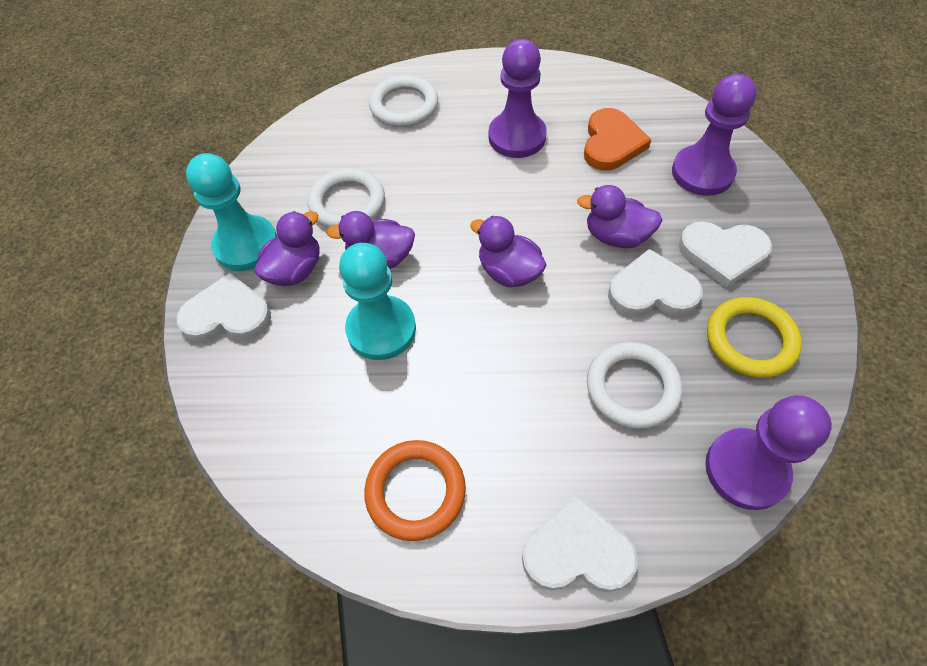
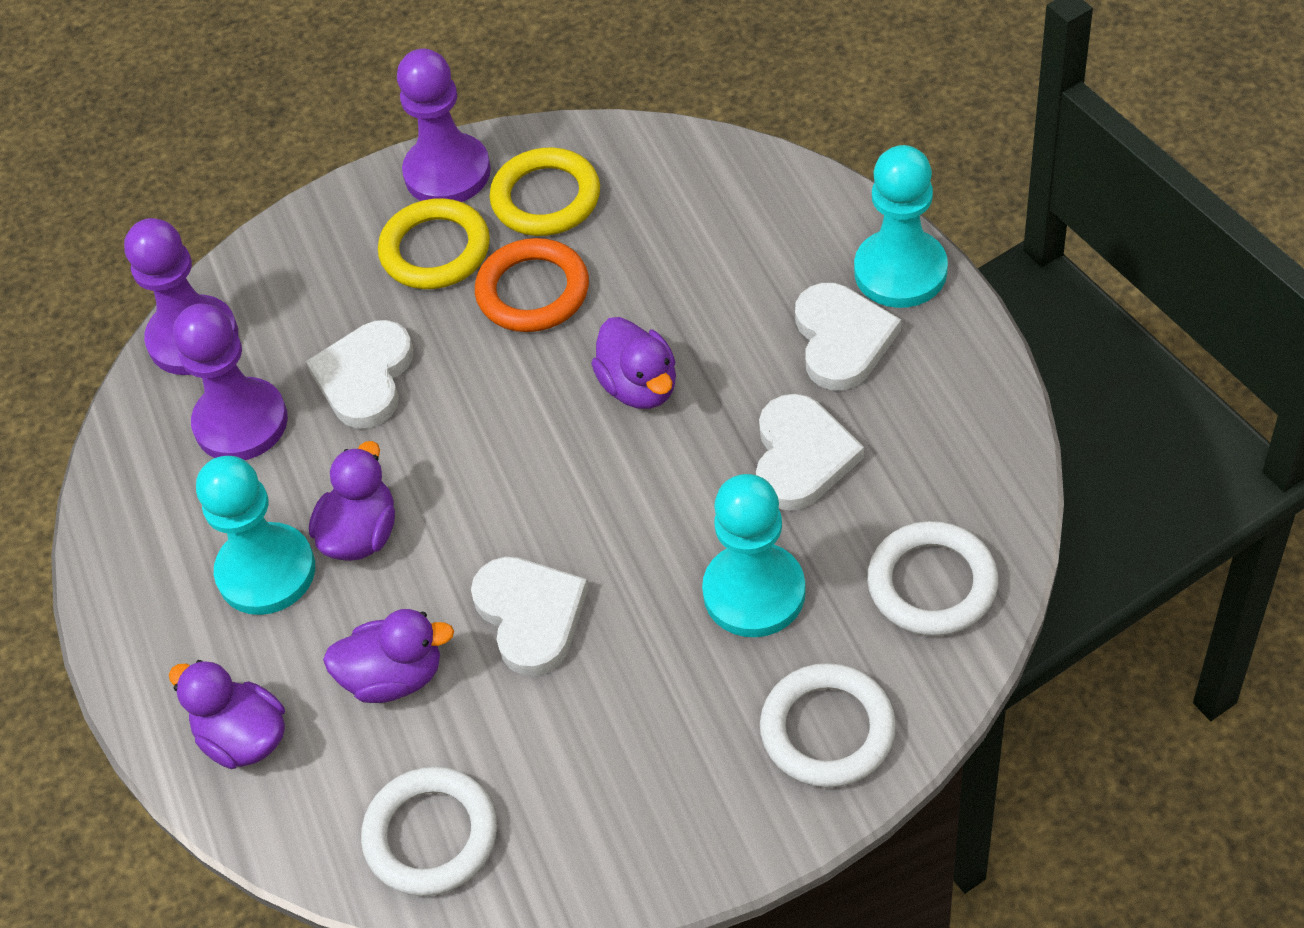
orange heart: [584,108,651,171] = 1 -> none = 0
turquoise pawn: [186,153,278,271] [339,243,416,360] = 2 -> [196,456,315,615] [702,474,806,637] [854,145,948,308] = 3
yellow ring: [707,297,802,378] = 1 -> [378,198,490,289] [489,147,600,236] = 2

